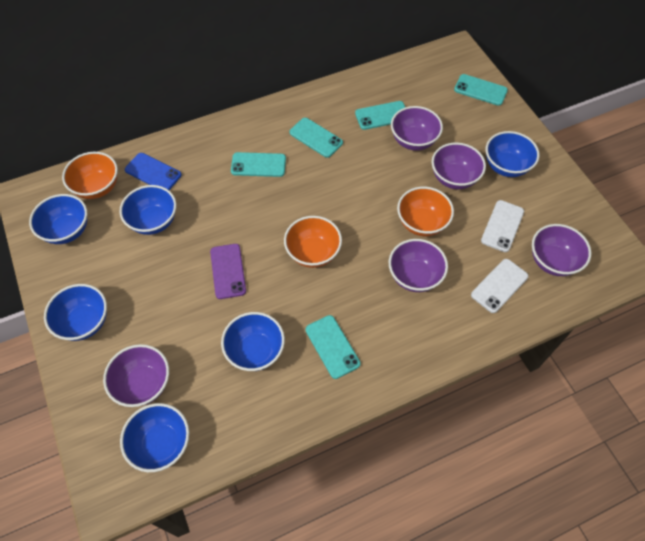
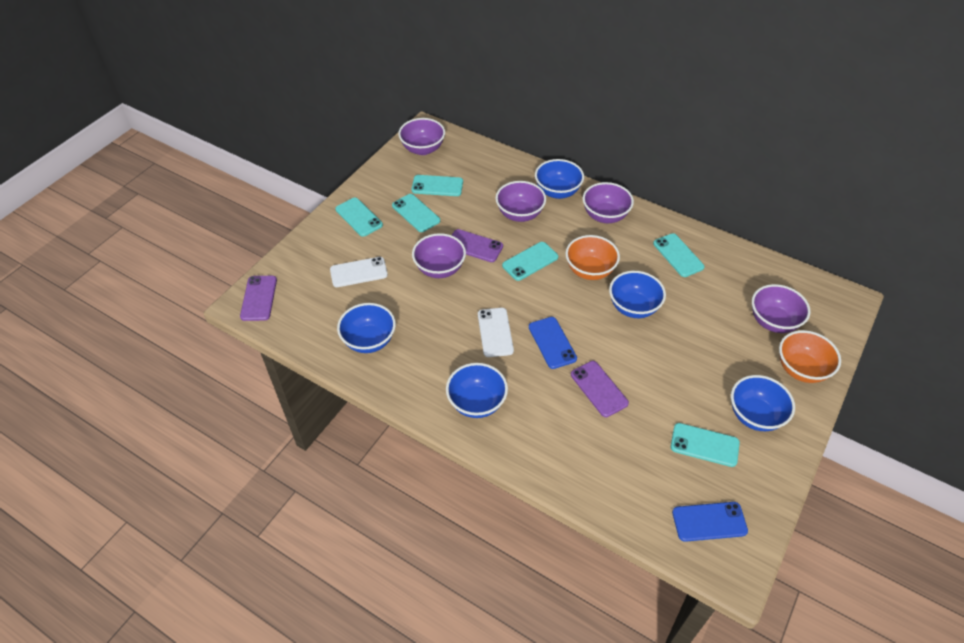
blue bowl: [29,194,87,244] [44,284,107,341] [119,185,176,235] [120,403,189,472] [221,312,285,371] [486,131,540,177] = 6 -> [337,303,396,353] [446,363,508,418] [535,159,584,199] [609,271,666,318] [731,375,795,431] = 5
blue phone: [125,153,182,190] = 1 -> [529,317,577,369] [672,502,748,542] = 2
orange bowl: [62,152,118,199] [284,216,342,268] [397,186,454,236] = 3 -> [565,235,620,280] [779,330,841,383] = 2
purple phone: [210,244,246,299] = 1 -> [240,276,277,321] [452,229,503,262] [571,361,629,417] = 3
turquoise phone: [231,152,286,177] [289,118,343,158] [306,315,361,379] [355,101,405,130] [454,74,508,106] = 5 -> [335,198,383,237] [392,194,440,232] [412,175,463,196] [502,242,558,281] [653,233,705,277] [671,423,740,467] = 6

